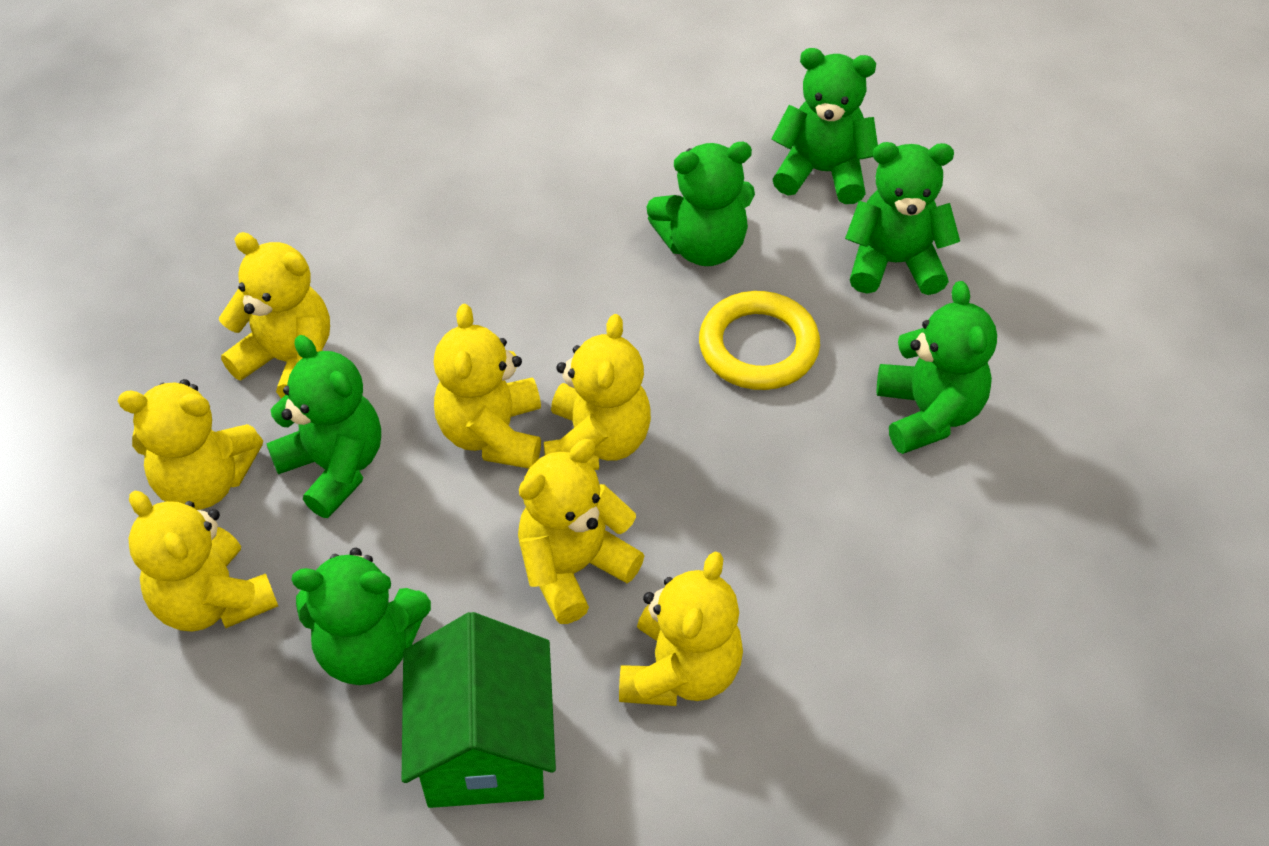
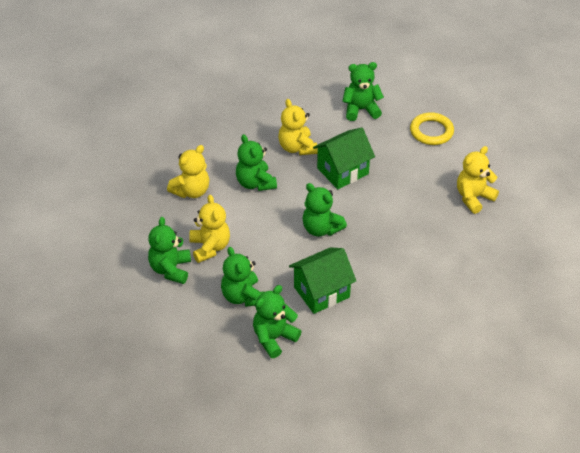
green house: [402,612,556,808] = 1 -> [289,247,356,314] [313,128,375,189] = 2
yellow teddy bear: [118,379,263,510] [128,491,278,632] [219,232,330,398] [434,304,541,469] [518,439,644,624] [544,314,651,470] [619,552,743,706] = 7 -> [167,145,209,198] [189,195,230,263] [278,99,318,155] [457,146,499,214] = 4

